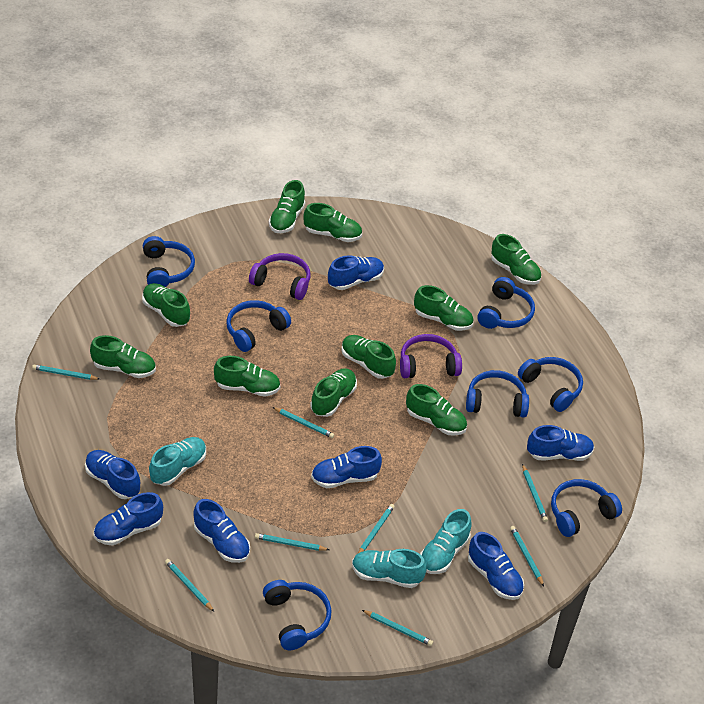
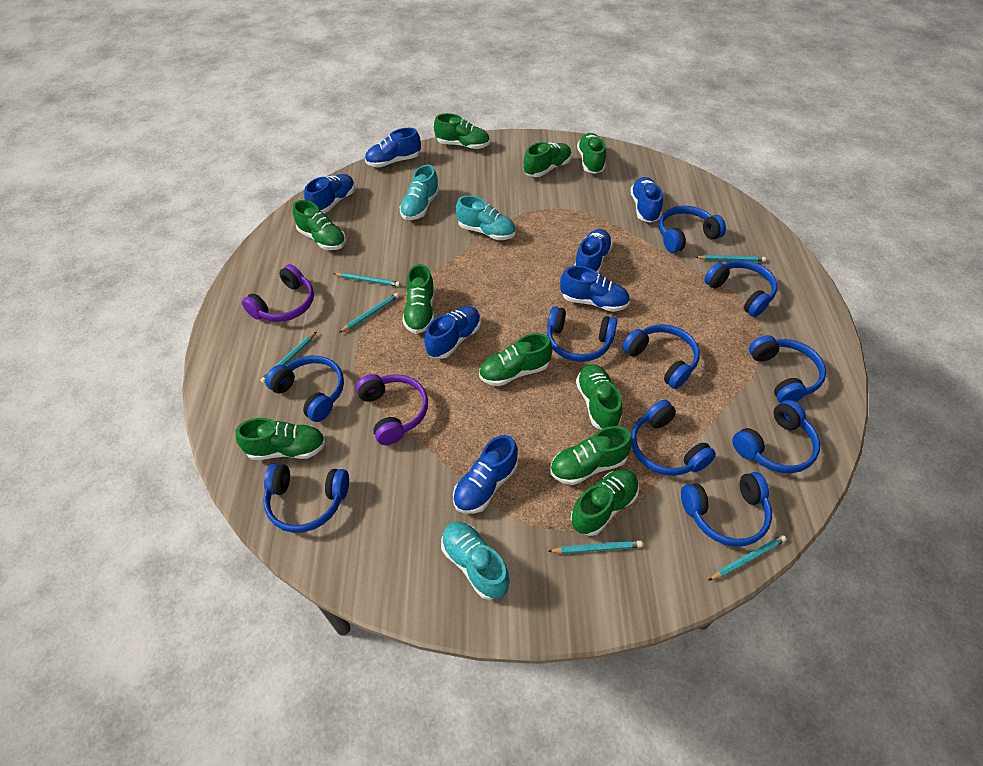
blue headphones: [143,236,195,287] [226,300,291,352] [263,580,332,650] [466,370,529,418] [478,277,535,329] [518,357,583,412] [551,479,622,537] = 7 -> [263,463,349,533] [265,356,344,422] [547,306,617,362] [622,324,700,389] [631,400,716,476] [659,206,726,253] [681,472,772,547] [704,260,777,317] [732,400,820,473] [749,335,826,403] = 10
turquoise pencil: [32,365,100,380] [165,559,214,612] [255,533,329,551] [272,407,334,438] [358,504,395,553] [362,610,433,646] [510,526,544,586] [522,464,548,522] = 8 -> [261,332,316,383] [333,273,400,287] [339,293,399,333] [548,540,643,554] [696,255,766,262] [708,535,786,581] = 6

